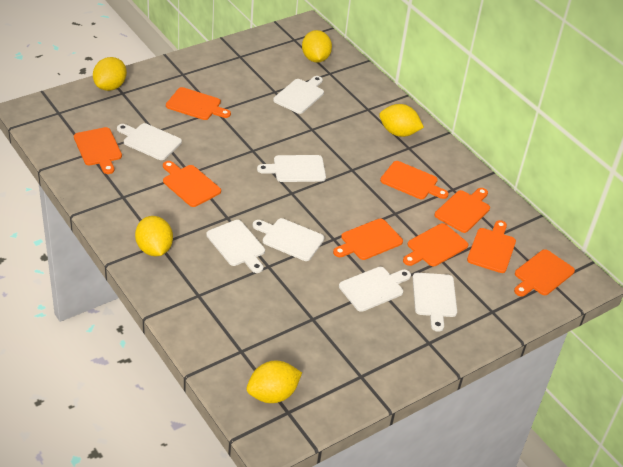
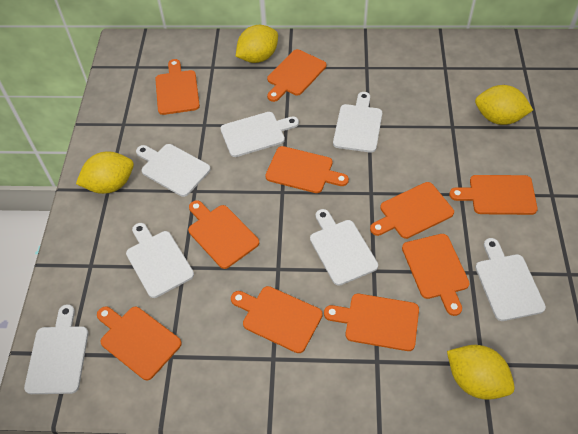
orange cutting board: [74,127,122,174] [163,161,221,207] [166,87,231,120] [333,218,403,260] [380,161,449,199] [403,223,469,266] [435,188,490,233] [467,220,516,273] [514,249,575,297] = 9 -> [97,307,182,380] [155,59,200,115] [188,200,259,269] [231,286,323,353] [265,146,349,193] [267,49,327,102] [324,294,419,351] [370,182,454,239] [402,234,470,316] [449,175,538,215] = 10
yellow lemon: [93,57,127,91] [135,216,173,256] [247,361,302,403] [302,30,332,63] [379,104,424,137] = 5 -> [76,151,134,194] [236,25,278,63] [447,345,515,400] [475,85,533,125] = 4

